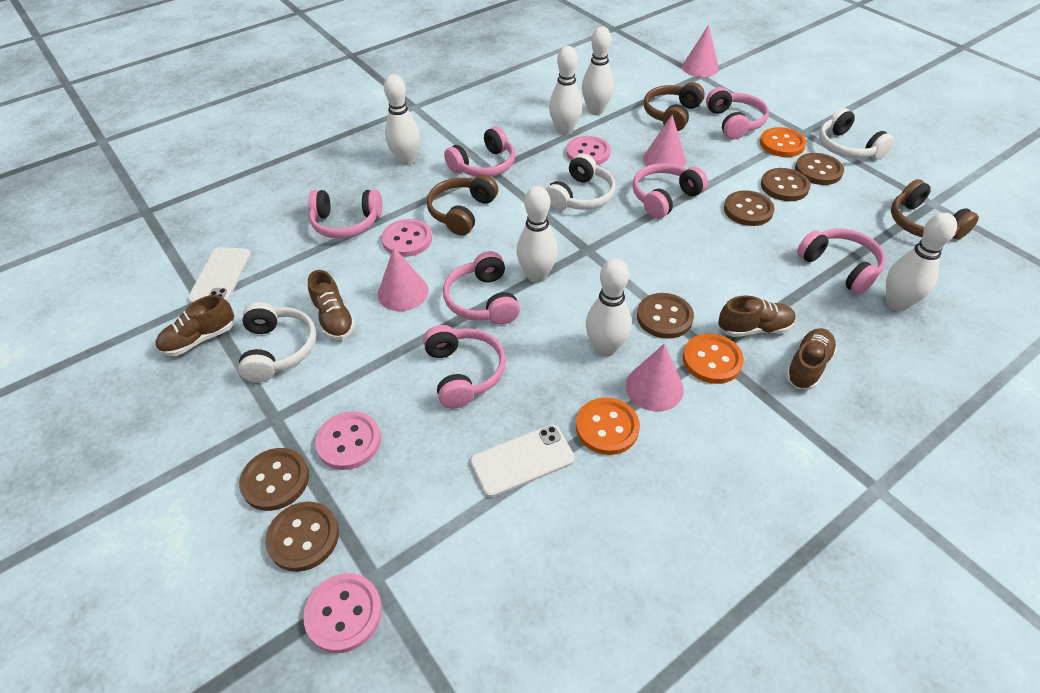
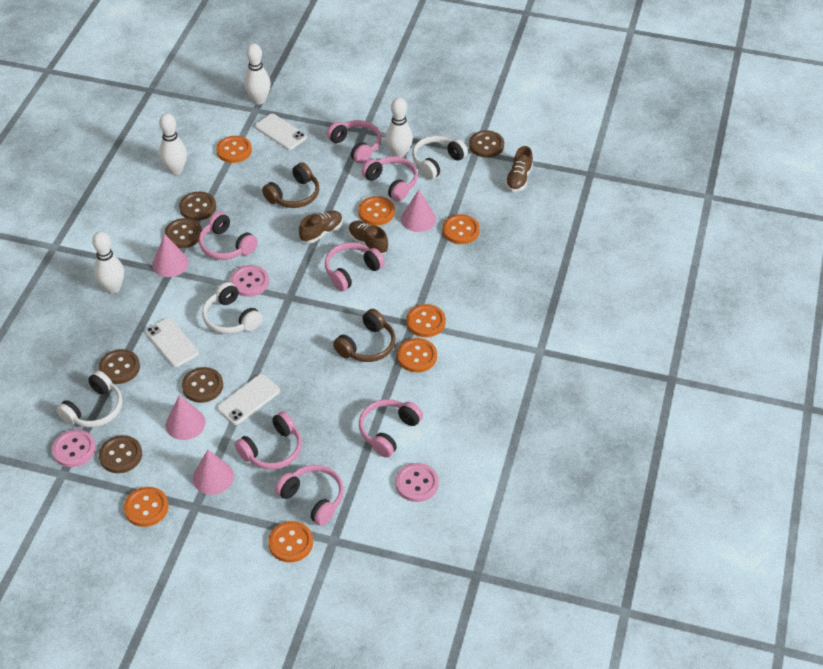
brown headphones: [427,174,498,236] [644,82,705,131] [891,179,979,239] = 3 -> [262,162,320,208] [333,309,396,362] = 2
brown shoe: [156,295,234,356] [308,270,355,340] [718,295,796,337] [785,328,837,390] = 4 -> [299,211,343,243] [348,221,388,254] [505,146,533,192] = 3
orange button: [576,397,640,455] [683,334,744,384] [760,127,806,157] = 3 -> [124,487,168,527] [216,136,252,163] [268,521,313,563] [358,196,395,226] [397,338,437,372] [406,304,446,337] [443,214,480,244] = 7
pink button: [303,573,382,653] [315,411,381,470] [382,219,432,257] [566,136,611,165] = 4 -> [52,430,96,467] [230,265,269,297] [396,463,439,502] = 3
white bowling pin: [384,74,420,165] [517,186,558,283] [549,46,582,136] [582,27,614,115] [586,258,632,357] [886,213,957,311] = 6 -> [92,231,124,294] [159,113,187,175] [244,43,271,105] [386,97,413,158] = 4
white phone: [187,247,251,304] [470,425,575,497] = 2 -> [145,318,199,367] [217,374,280,425] [255,114,307,150] = 3

